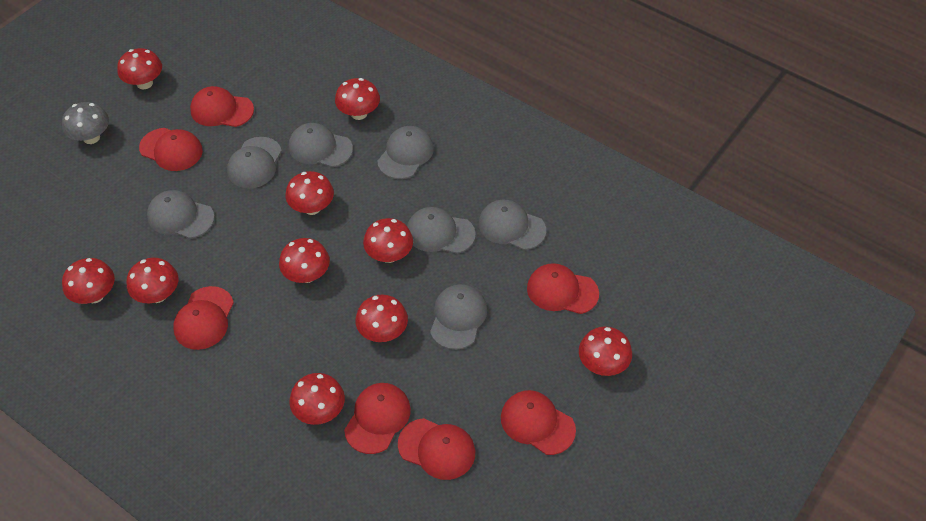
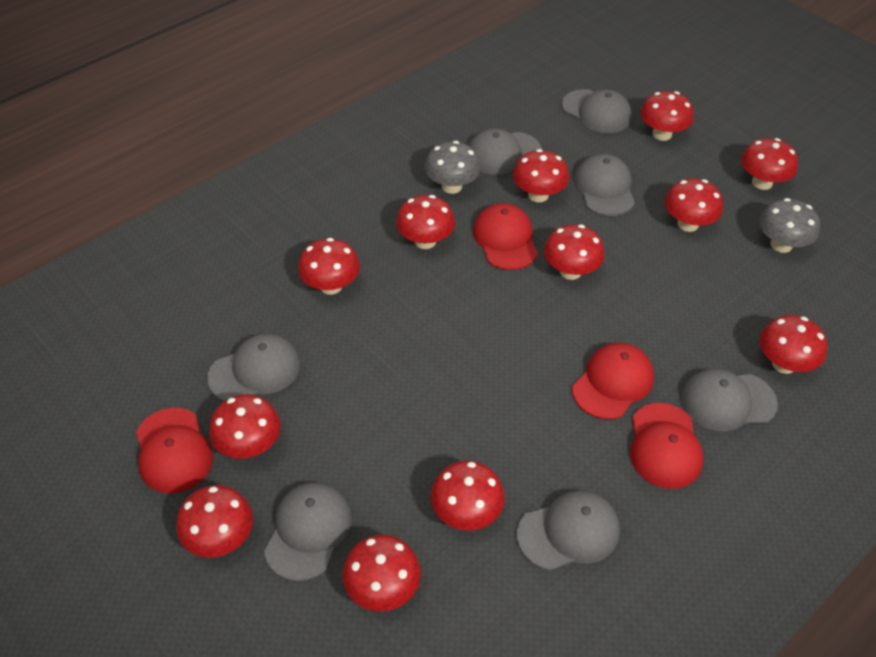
grey mushroom: [62,102,109,144] = 1 -> [425,141,481,194] [759,198,820,253] = 2
red cap: [139,128,203,171] [173,286,234,350] [190,86,254,127] [344,383,411,454] [398,418,475,480] [501,390,576,455] [527,263,599,314] = 7 -> [136,408,213,493] [473,203,538,270] [572,343,654,419] [630,403,703,489] = 4
red mushroom: [62,258,115,304] [117,48,162,89] [127,258,178,303] [279,238,330,283] [285,171,334,215] [289,373,345,425] [335,78,380,120] [355,295,408,342] [363,218,413,263] [579,327,632,376] = 10 -> [176,485,253,558] [209,394,281,459] [298,238,360,295] [342,535,421,611] [396,195,455,249] [431,461,505,530] [513,149,569,203] [544,224,605,280] [640,91,694,141] [665,178,723,232] [741,138,798,190] [760,315,827,374] = 12

